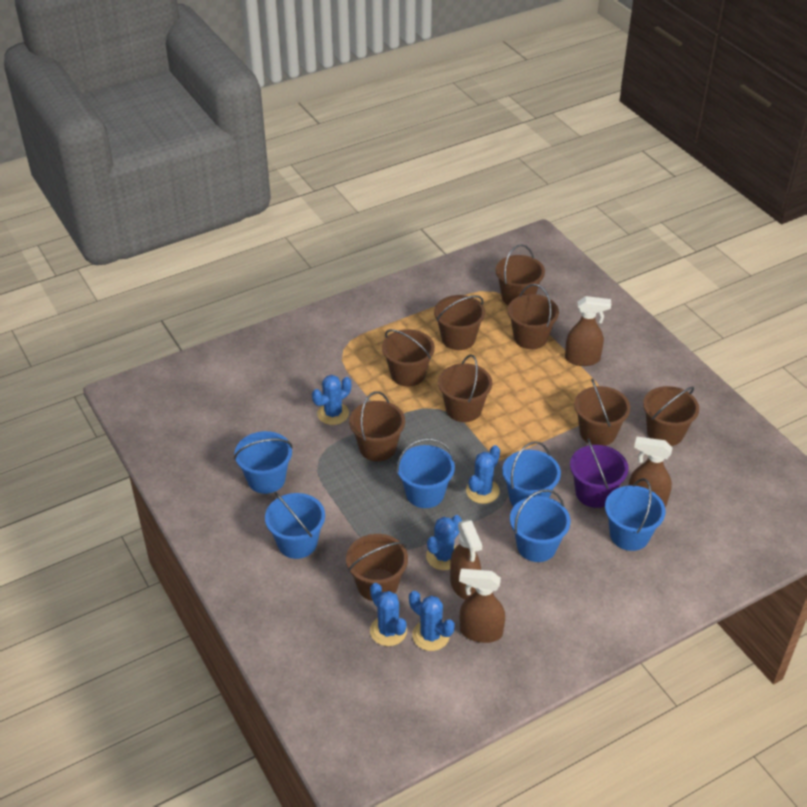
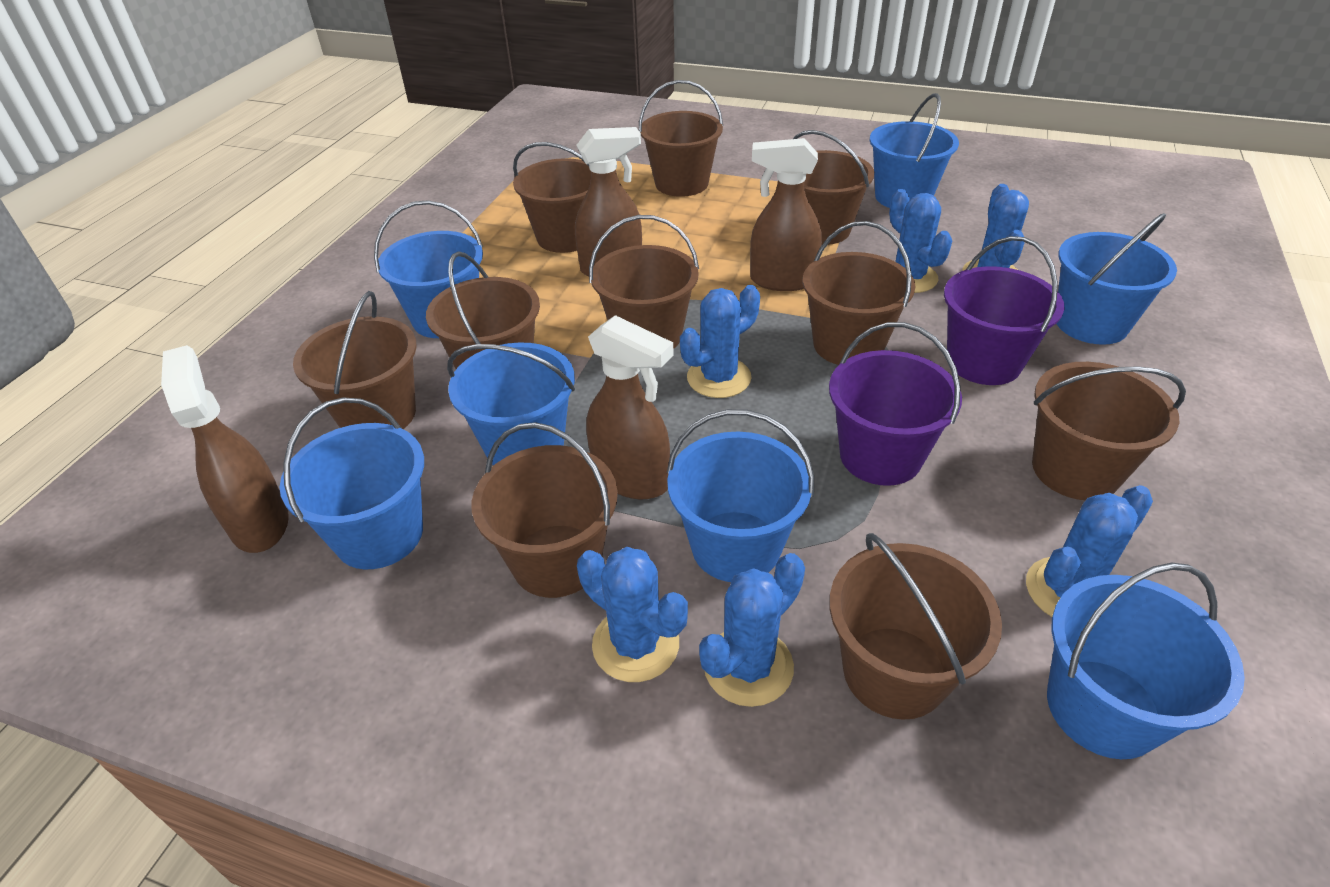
blue bucket: [234,431,293,494] [265,492,325,559] [396,438,455,508] [502,441,561,507] [510,489,570,562] [605,478,665,551] = 6 -> [280,398,424,569] [374,200,483,338] [447,342,575,466] [667,409,814,582] [869,93,959,208] [1047,563,1245,759] [1057,213,1177,345] = 7
blue cactus: [312,375,351,425] [370,583,407,646] [409,591,455,651] [426,515,462,570] [466,445,500,504] = 5 -> [577,547,688,682] [680,285,760,398] [699,553,805,707] [889,189,952,293] [963,184,1029,271] [1026,485,1153,617] = 6
brown bucket: [346,534,408,601] [349,392,405,461] [382,329,435,386] [434,295,485,350] [438,354,492,422] [495,244,545,306] [508,284,559,349] [575,379,630,446] [643,386,699,446] = 9 -> [293,291,417,429] [426,252,540,369] [471,422,618,598] [513,142,591,253] [589,215,699,349] [639,80,723,197] [793,130,874,245] [803,221,915,365] [830,533,1002,720] [1032,362,1186,500] = 10
purple bucket: [570,438,628,508] = 1 -> [829,322,962,486] [944,236,1065,385] = 2

